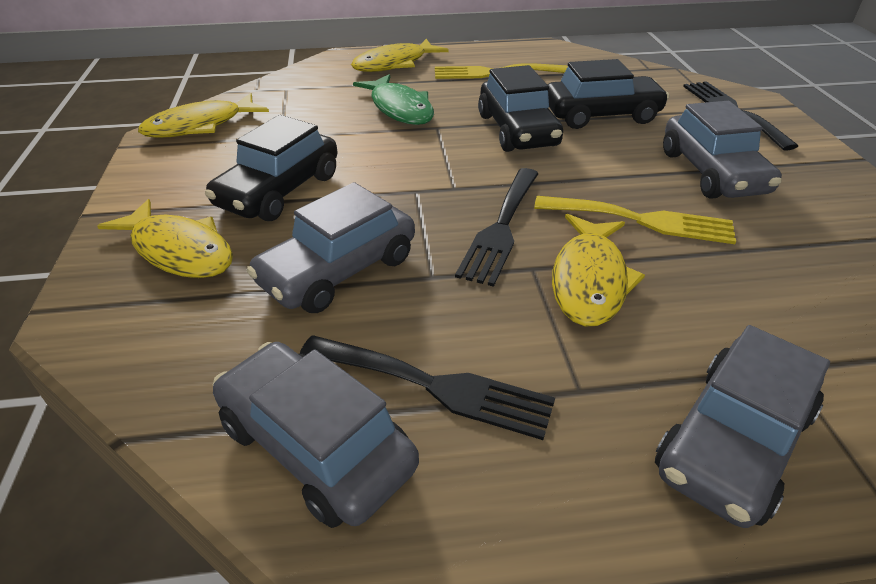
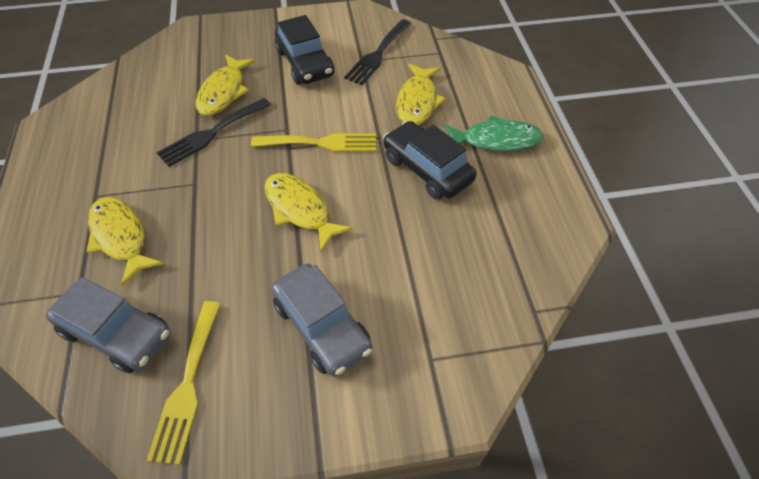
black car: [205,115,337,221] [478,65,563,152] [548,59,670,129] = 3 -> [275,15,334,85] [383,121,476,200] = 2
black fork: [300,335,555,440] [455,168,539,287] [683,81,798,151] = 3 -> [157,98,271,167] [344,19,411,85] = 2
grey car: [212,342,419,528] [247,182,415,313] [655,325,830,528] [663,101,782,198] = 4 -> [46,277,170,373] [271,264,372,377] = 2

